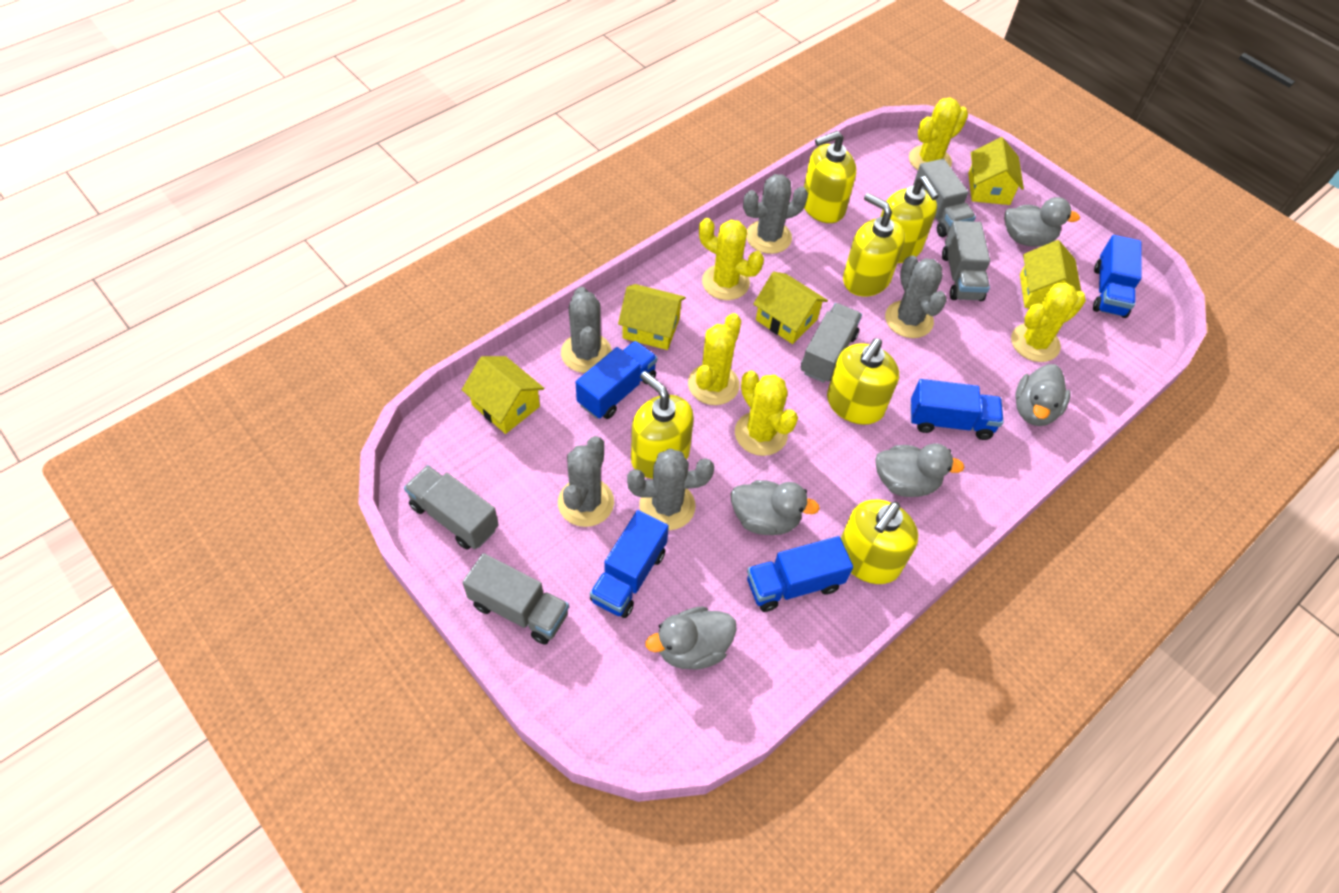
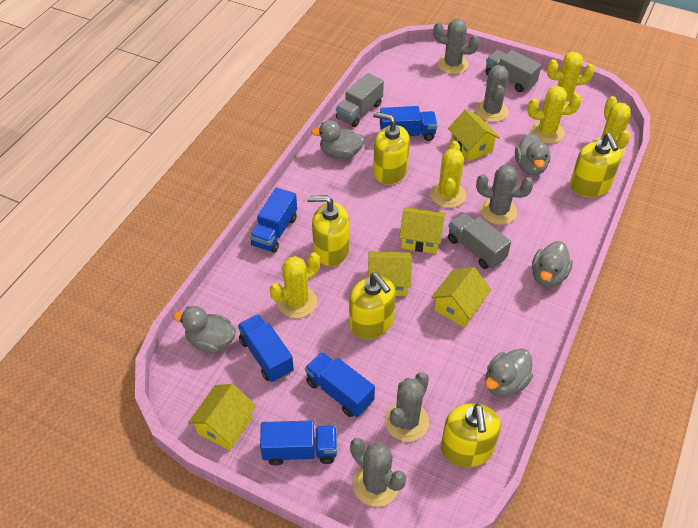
grey truck: [404,465,499,550] [462,553,569,645] [801,303,862,383] [913,159,976,237] [942,221,990,301] = 5 -> [336,73,384,127] [448,213,511,269] [486,50,541,92] = 3
yellow soap dispenser: [631,371,694,479] [804,131,856,223] [827,338,899,425] [841,500,918,584] [843,193,905,297] [880,176,939,263] = 6 -> [307,195,349,267] [349,273,396,339] [373,112,410,185] [441,403,501,467] [570,133,621,197] = 5

